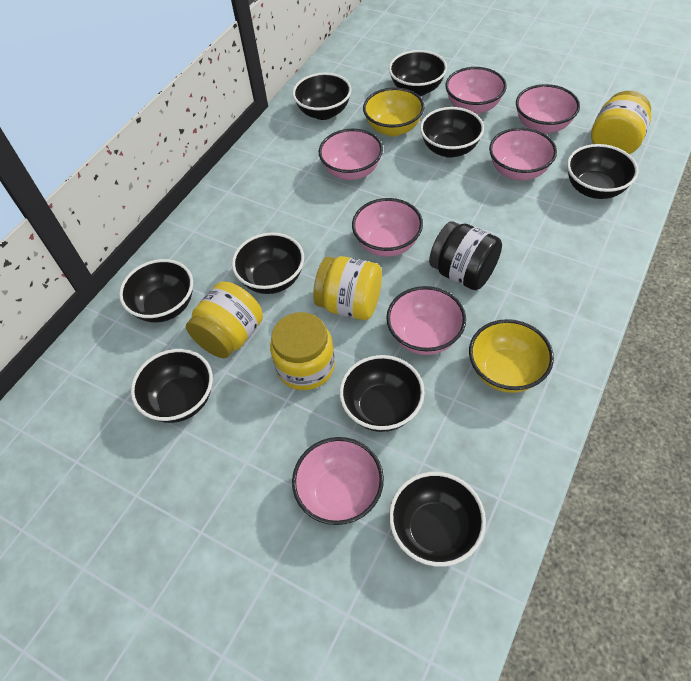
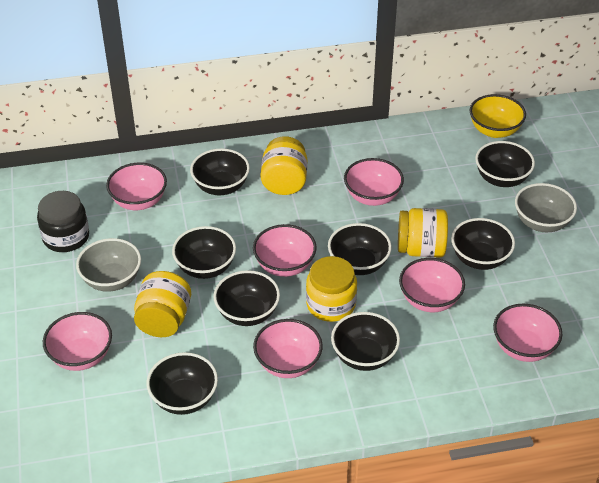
black bowl: [119,259,193,323] [131,349,213,423] [232,233,304,294] [293,73,352,120] [339,355,425,432] [389,50,447,96] [389,472,486,567] [420,107,484,158] [567,144,638,199] = 9 -> [147,352,218,415] [172,226,236,279] [190,148,250,195] [213,270,280,326] [328,223,392,275] [331,312,400,371] [451,218,515,270] [475,141,535,187] = 8
grey bowl: none = 0 -> [76,238,141,292] [515,183,577,232] = 2
yellow bowl: [363,87,424,136] [469,319,554,393] = 2 -> [469,94,526,138] = 1

